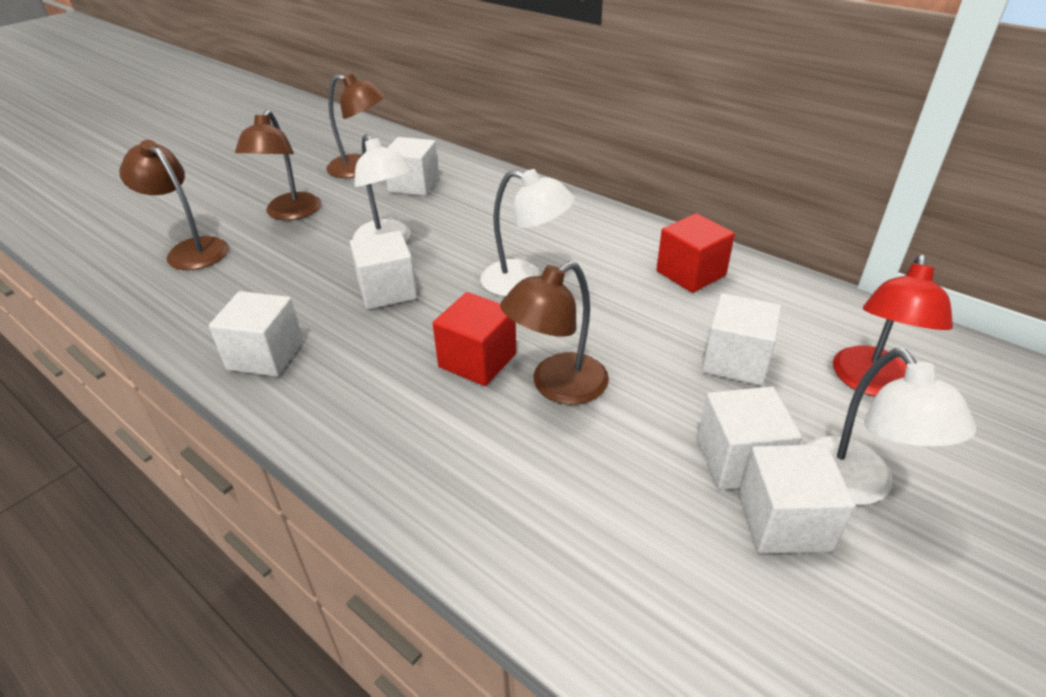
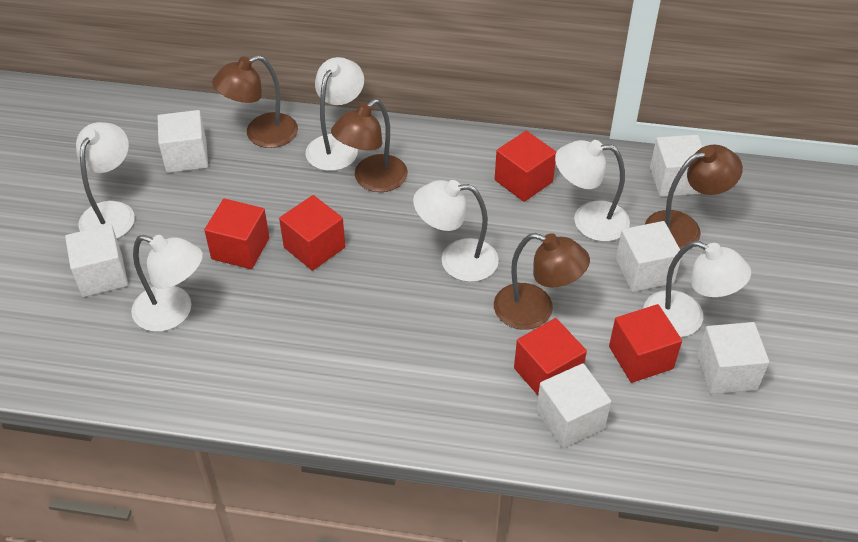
red cube: [433,292,516,386] [656,213,735,293] = 2 -> [204,199,270,269] [279,195,345,271] [495,131,557,202] [514,318,587,395] [609,304,682,383] = 5
red lamp: [833,254,953,396] = 1 -> none = 0
white lamp: [353,134,413,242] [481,169,575,297] [806,348,976,505] = 3 -> [76,122,135,239] [131,235,203,332] [306,57,364,171] [413,180,499,282] [555,140,630,242] [644,241,751,337] = 6

